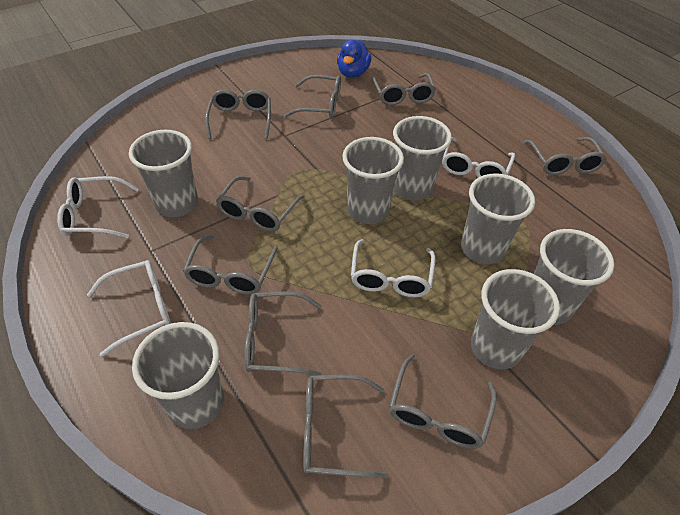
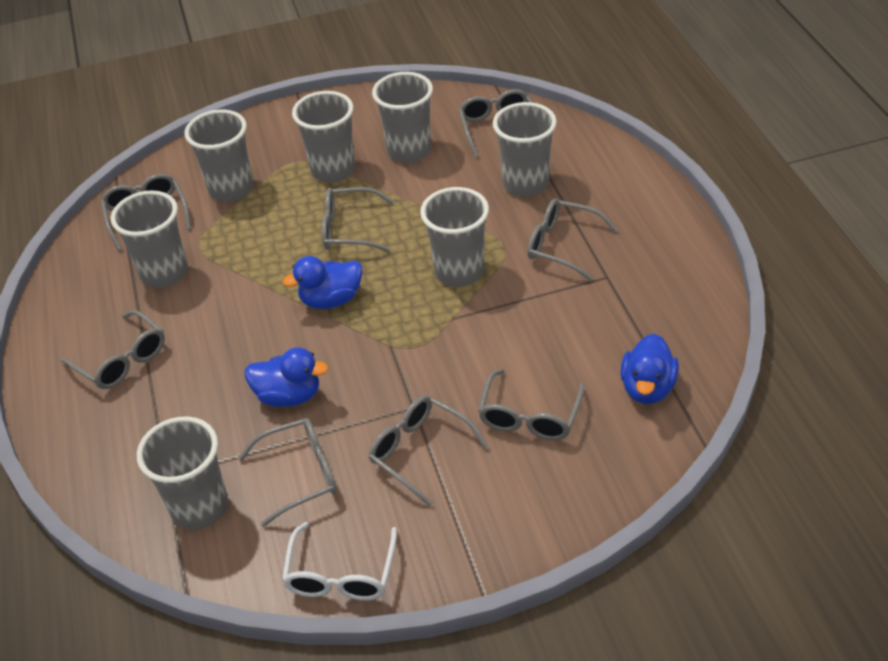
blue duck: [337,40,371,78] = 1 -> [245,347,328,407] [282,256,363,309] [620,334,679,404] = 3
grey glasses: [183,235,278,295] [205,90,271,139] [216,176,305,231] [244,292,322,375] [284,75,341,119] [303,374,388,478] [371,73,436,105] [389,354,497,449] [524,137,607,175] = 9 -> [60,310,165,389] [101,174,191,251] [238,418,337,527] [322,187,394,253] [369,396,488,506] [459,89,533,157] [478,369,584,440] [527,199,618,281] = 8
white glasses: [57,176,139,238] [87,260,171,357] [351,239,436,297] [442,137,515,178] = 4 -> [282,522,397,600] = 1

